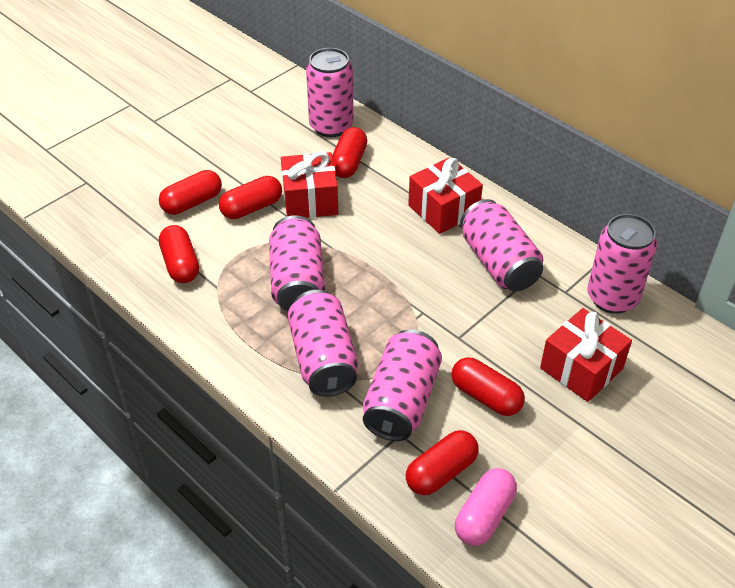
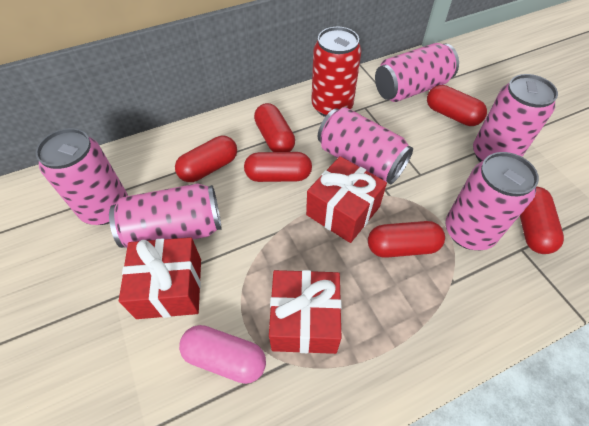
red can: none = 0 -> [311,27,362,117] = 1

